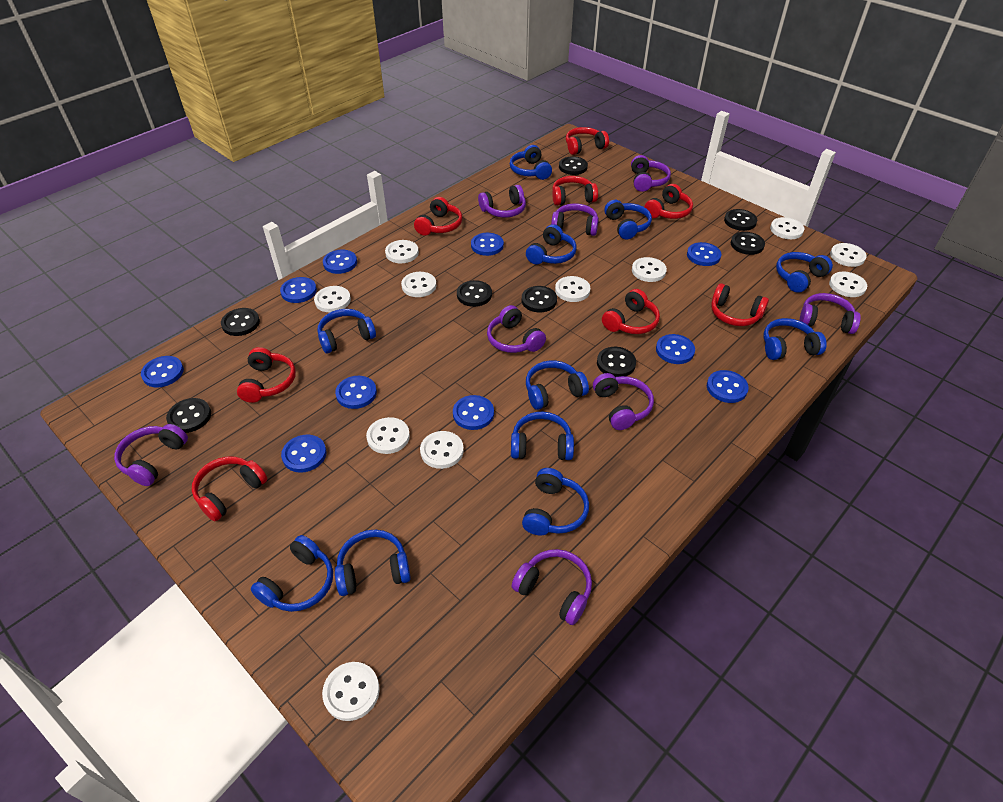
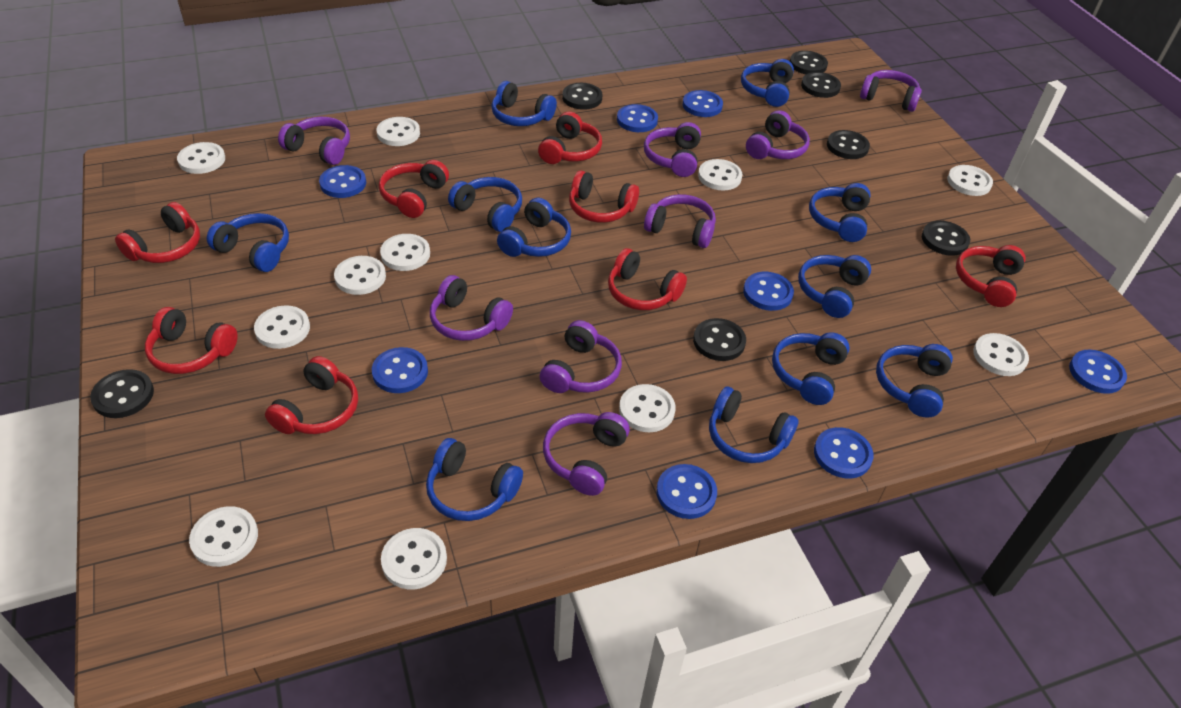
black button: [166,398,211,433] [221,308,260,336] [457,280,492,307] [522,286,557,312] [559,156,588,175] [597,347,636,377] [724,209,757,231] [731,232,765,255] = 8 -> [90,369,154,418] [562,83,602,110] [693,318,746,361] [790,51,828,74] [801,72,841,98] [827,130,870,159] [922,221,970,256] = 7
blue button: [141,356,184,388] [280,277,317,303] [281,434,327,473] [323,250,357,274] [335,376,377,409] [453,395,494,430] [471,233,504,256] [656,334,695,364] [687,242,722,266] [707,370,749,403] = 10 -> [319,165,366,198] [372,347,428,393] [617,104,658,132] [657,464,717,519] [683,90,723,117] [743,272,794,311] [814,427,873,478] [1069,350,1127,394] = 8

